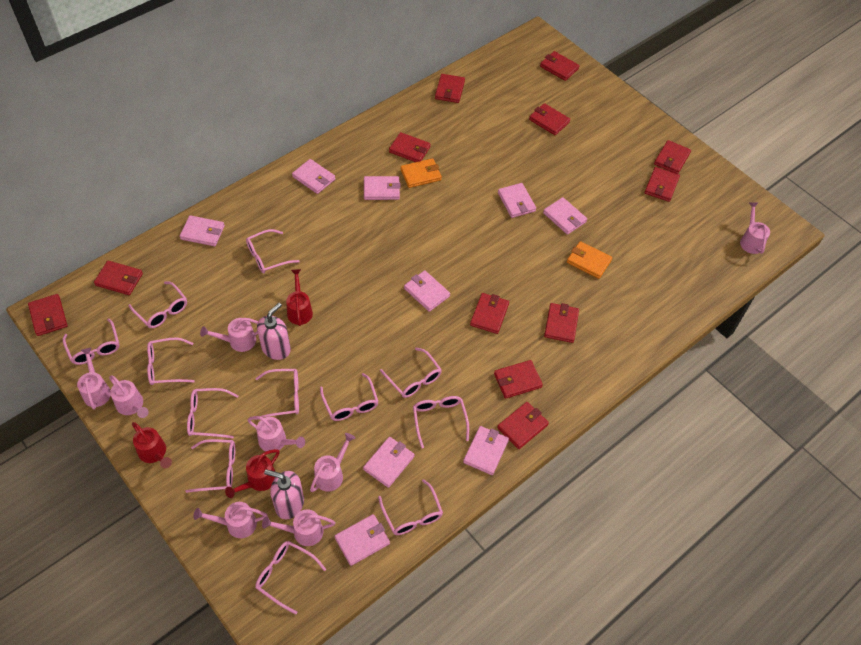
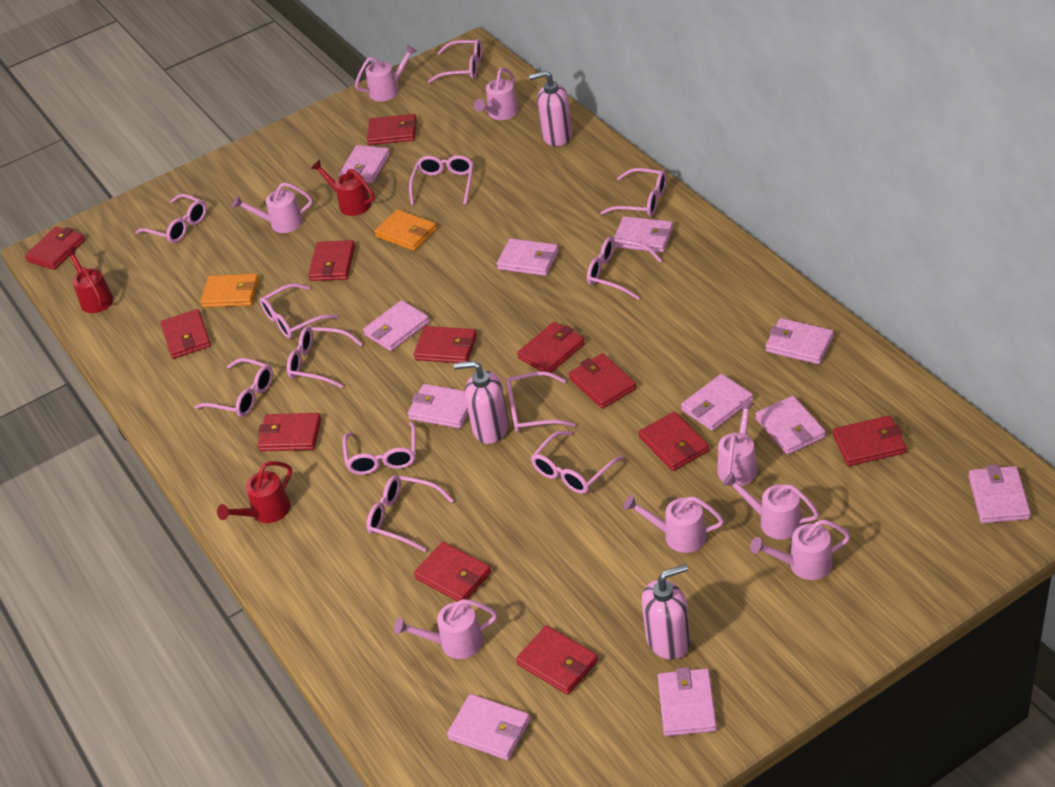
pink soap dispenser: [257,303,291,360] [264,469,304,519] = 2 -> [454,361,509,444] [529,70,572,146] [642,564,690,660] = 3
pink wallet: [180,215,225,246] [292,159,336,194] [335,514,390,566] [363,437,414,488] [364,176,401,200] [404,270,450,312] [463,426,509,475] [498,183,536,218] [543,197,587,235] = 9 -> [339,145,390,183] [363,300,430,351] [408,384,469,428] [447,694,530,760] [497,238,559,276] [614,216,673,253] [658,667,717,736] [681,374,753,431] [756,396,826,455] [765,318,834,364] [968,464,1031,523] = 11

